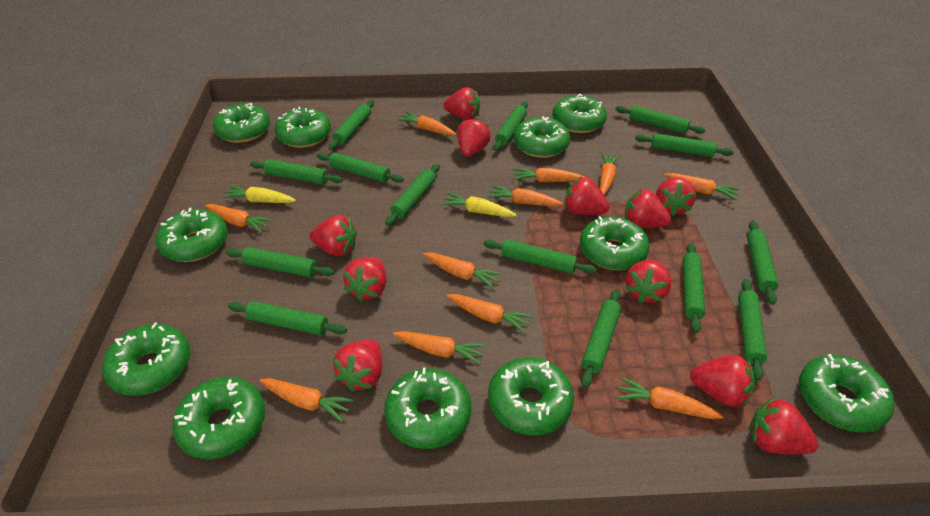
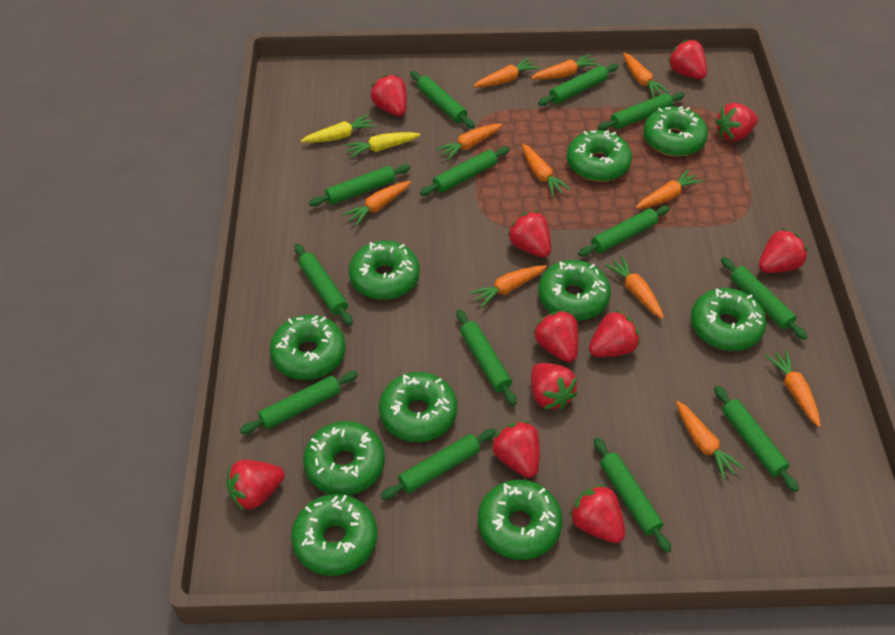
green donut: [102,323,191,396] [156,208,228,262] [172,377,265,459] [213,103,270,143] [274,107,331,148] [384,367,471,449] [488,357,574,435] [513,116,570,158] [552,94,607,133] [580,216,650,270] [799,354,895,433] = 11 -> [270,315,346,380] [291,494,377,576] [303,421,385,495] [349,241,420,300] [379,372,457,442] [478,480,563,560] [538,260,611,321] [567,130,632,182] [643,106,708,156] [691,288,766,351] = 10
green rolling pin: [225,247,335,277] [228,301,347,335] [250,159,343,184] [317,153,404,183] [329,100,374,150] [385,164,440,226] [483,239,597,274] [493,101,528,151] [581,289,621,388] [615,106,705,134] [635,133,734,157] [682,243,705,333] [738,279,767,381] [747,220,779,305] = 14 -> [240,371,358,434] [294,244,353,326] [309,164,411,206] [380,428,496,500] [410,71,475,129] [420,147,510,196] [457,309,517,406] [538,64,619,106] [578,206,670,257] [594,438,671,553] [598,92,685,131] [714,386,799,492] [721,257,807,340] = 13

